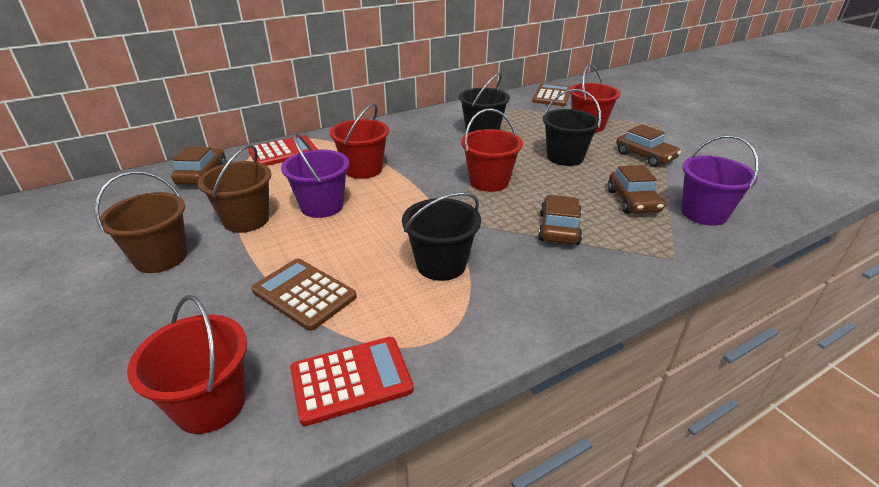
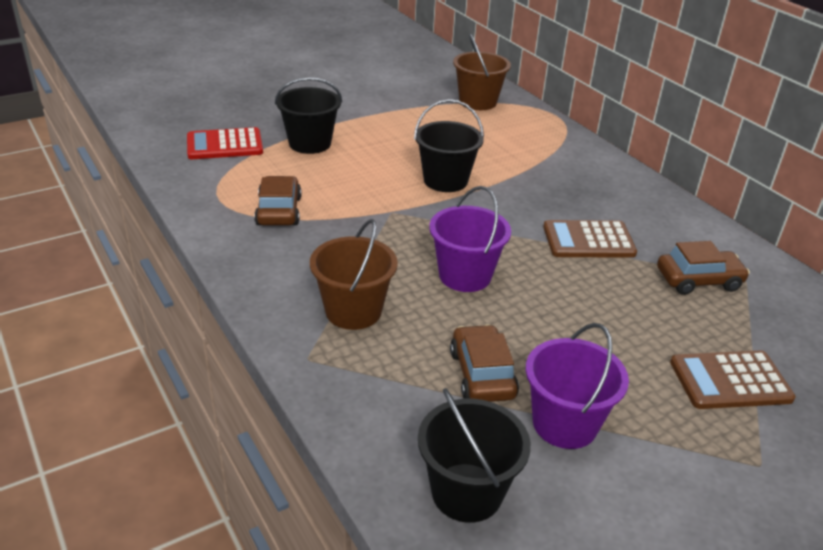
brown car: [171,147,226,185] [538,195,582,245] [608,165,665,214] [616,124,681,167] = 4 -> [254,176,301,225] [450,324,519,402] [657,241,750,295] = 3
red bucket: [127,295,247,434] [330,103,389,179] [461,108,523,192] [569,64,621,133] = 4 -> none = 0
red calculator: [248,135,318,166] [290,337,414,426] = 2 -> [187,127,263,159] = 1

